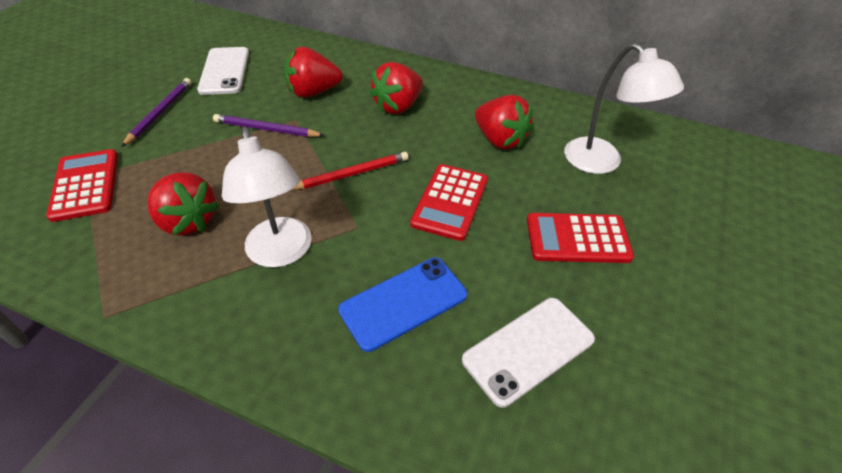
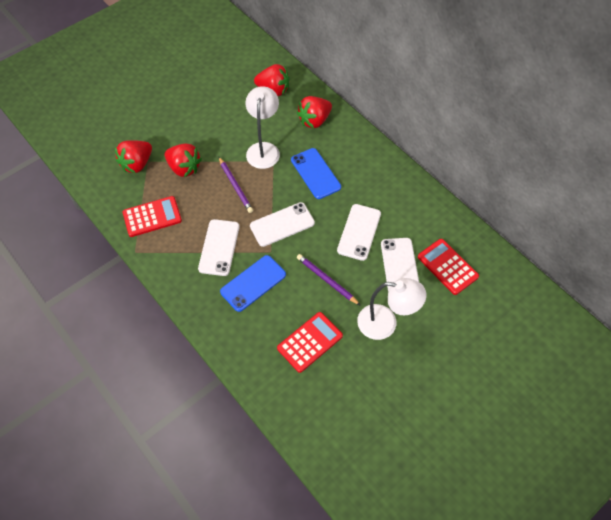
blue phone: [338,257,467,352] = 1 -> [220,255,286,312] [291,148,341,199] = 2
red pencil: [291,152,409,190] = 1 -> none = 0
white phone: [197,47,249,95] [462,298,595,408] = 2 -> [198,219,240,276] [250,202,315,247] [337,204,381,261] [381,238,419,292] = 4

